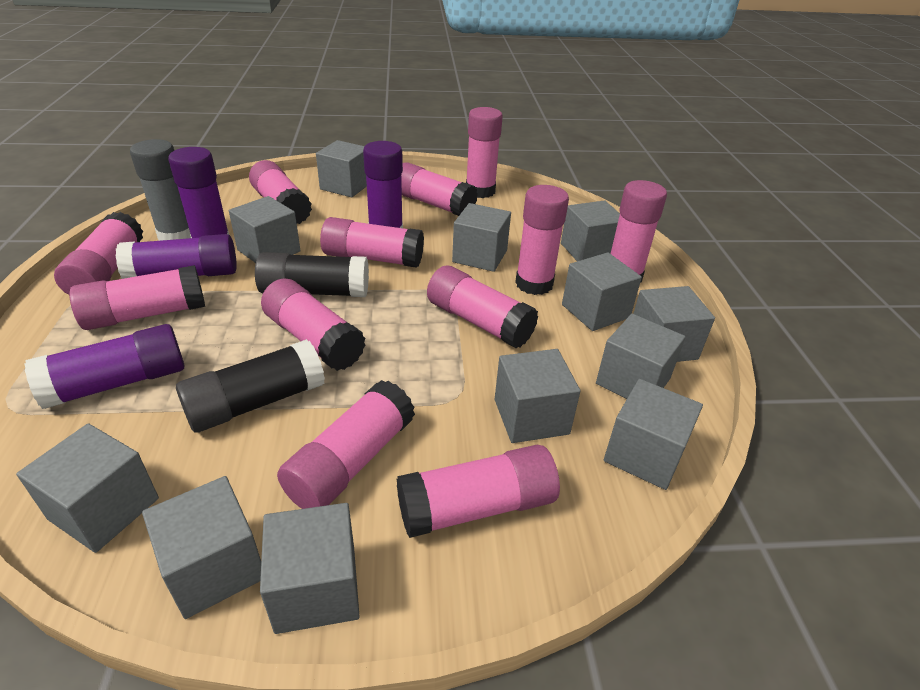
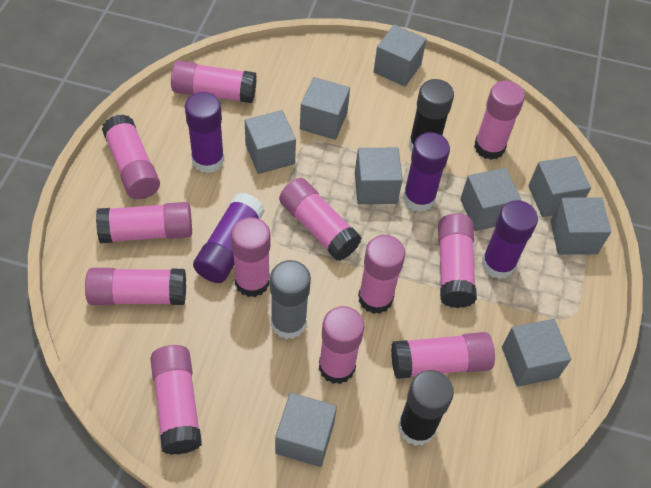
grey cube: [16,423,159,553] [142,476,261,619] [229,196,301,263] [260,503,360,634] [316,140,367,198] [452,203,511,272] [495,349,581,443] [561,200,620,261] [562,252,642,331] [596,314,686,399] [604,379,703,490] [633,286,715,362] = 12 -> [245,110,296,174] [275,393,337,467] [300,77,350,140] [355,148,403,204] [373,24,427,87] [460,168,521,231] [502,319,571,387] [528,156,591,217] [550,197,611,255] = 9

